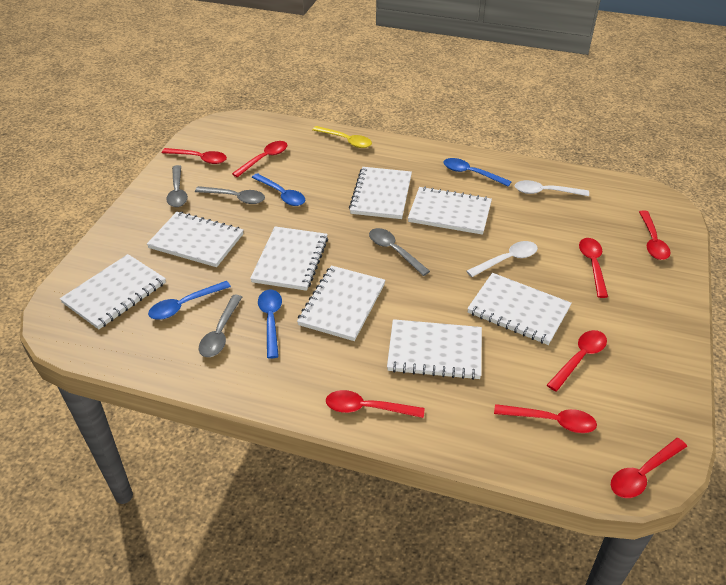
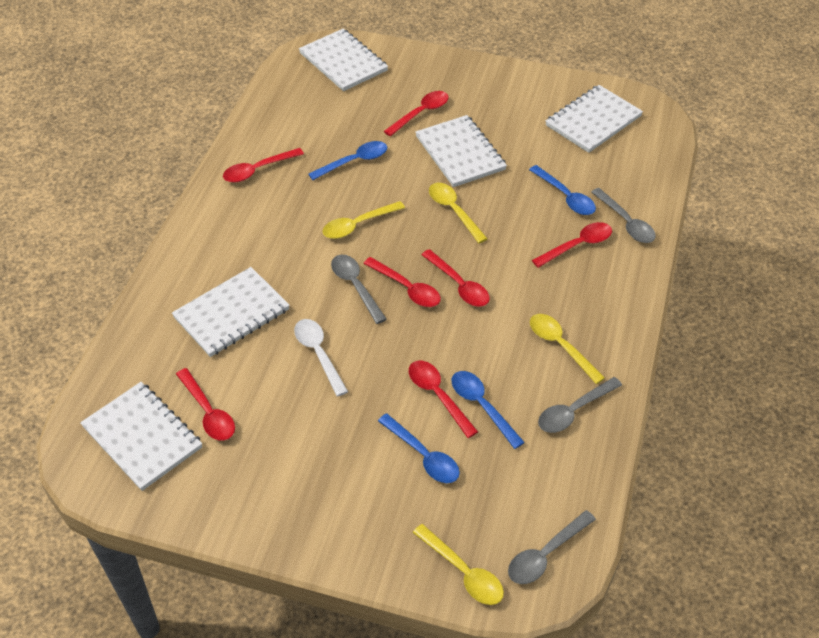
red spoon: [162,148,227,164] [232,141,287,178] [326,390,425,418] [494,404,597,433] [547,330,607,392] [579,238,608,298] [611,438,687,498] [639,210,670,260] = 8 -> [176,368,235,441] [223,148,304,183] [363,257,441,307] [384,91,449,136] [409,361,478,438] [421,249,490,307] [532,222,612,268] = 7
white notebook: [60,254,166,329] [147,212,244,267] [250,226,328,291] [297,266,385,341] [349,167,412,219] [387,319,482,380] [408,186,492,235] [467,273,572,345] = 8 -> [80,382,202,491] [172,267,290,357] [299,29,388,91] [415,115,507,187] [545,85,643,153] = 5
white spoon: [466,241,538,277] [515,180,589,196] = 2 -> [294,319,348,397] = 1
yellow spoon: [312,126,372,148] = 1 -> [323,201,405,239] [413,524,504,605] [429,183,488,243] [530,314,605,384] = 4

